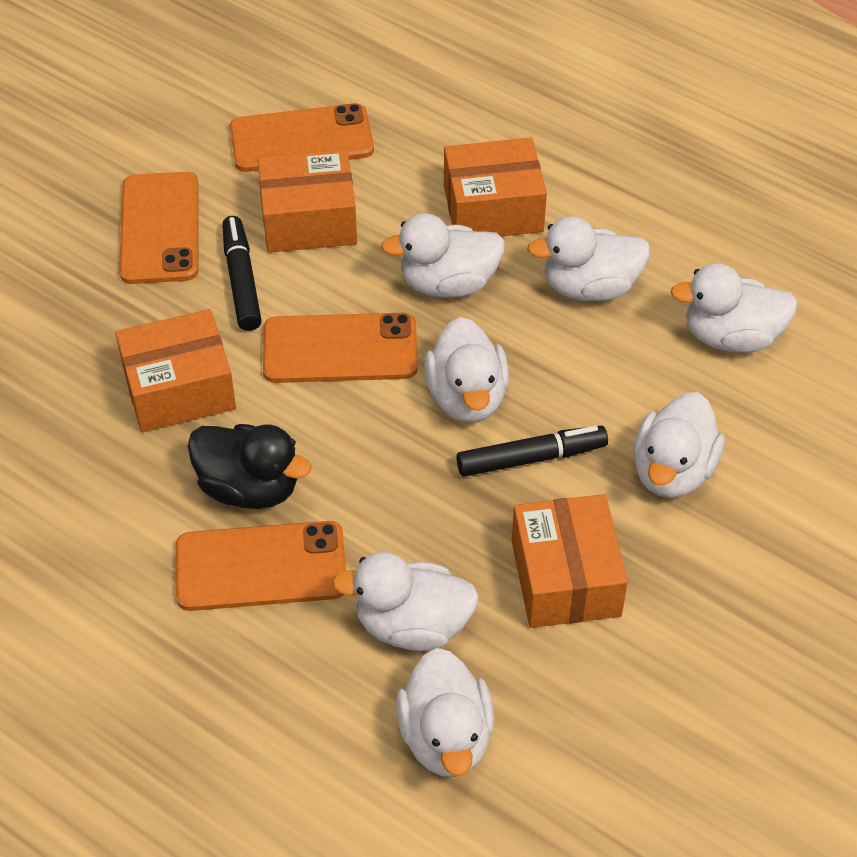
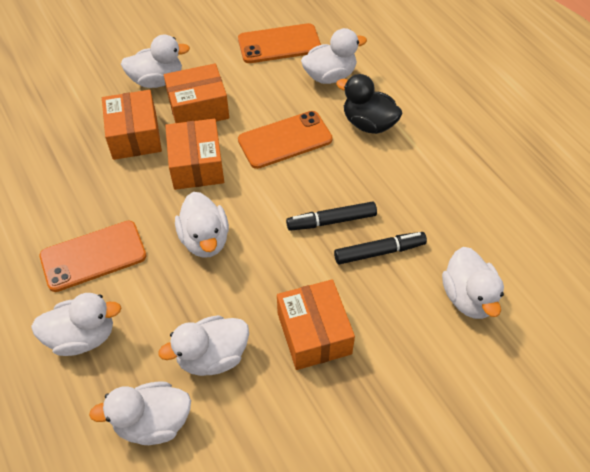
orange phone: [119,172,199,284] [176,521,346,611] [230,103,374,172] [263,313,418,383] = 4 -> [39,221,146,292] [238,23,321,63] [238,111,333,169] = 3

